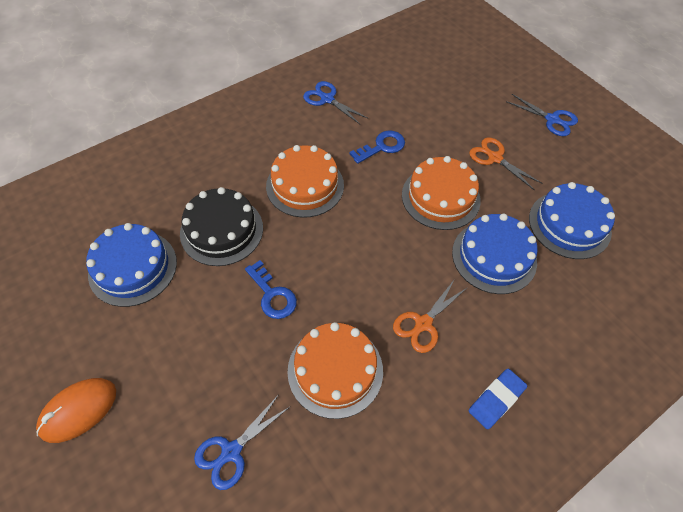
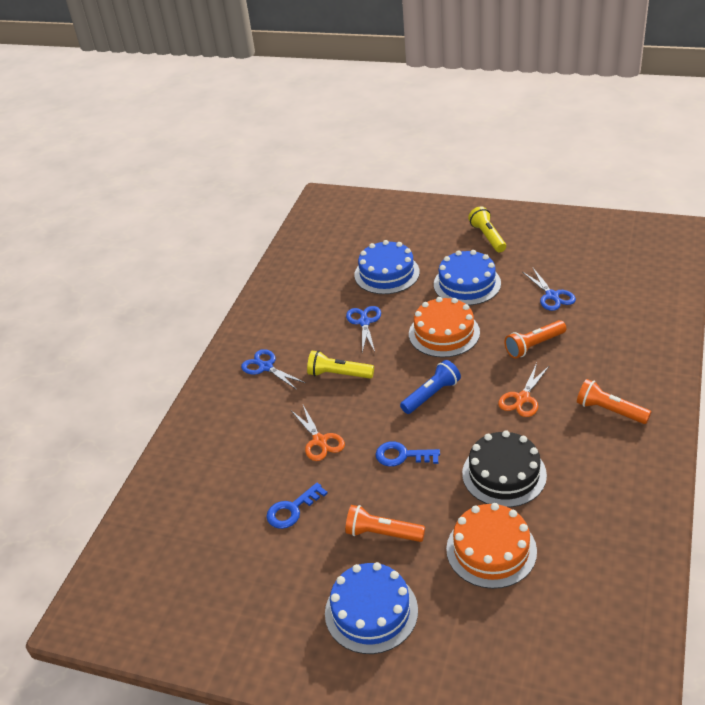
blue eraser: [469,369,527,429] = 1 -> none = 0
blue flashlight: none = 0 -> [400,360,461,414] = 1
orange cake: [266,145,344,218] [287,322,383,419] [402,156,481,230] = 3 -> [409,297,480,357] [446,503,537,589] = 2
orange flashlight: none = 0 -> [345,505,425,542] [504,320,566,359] [577,379,651,424] = 3
orange mouse: [36,378,116,443] = 1 -> none = 0
yellow flashlight: none = 0 -> [307,350,374,379] [468,206,506,252] = 2

